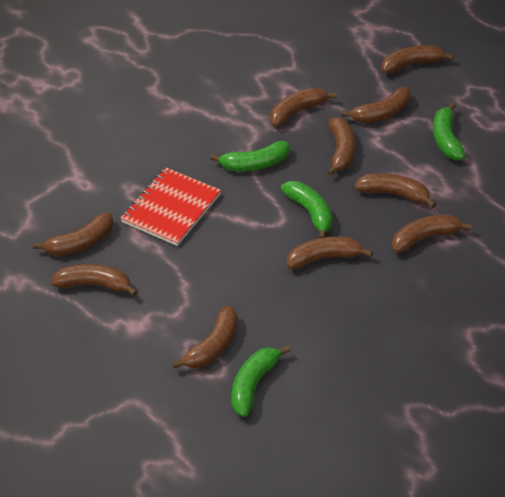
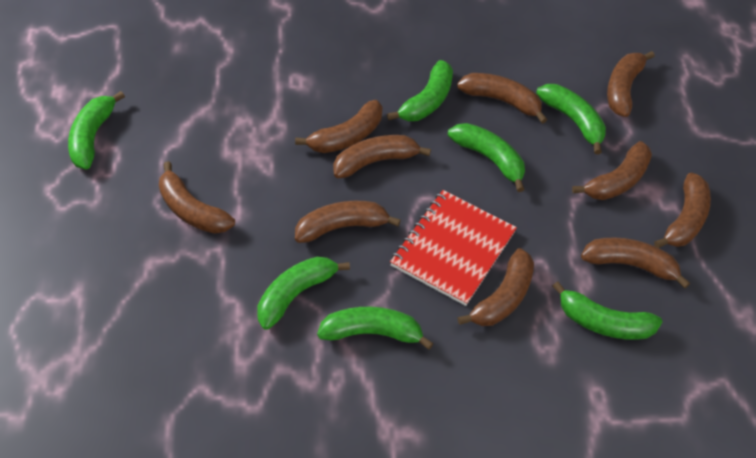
green banana: [211,141,289,171] [231,345,290,417] [281,181,333,238] [433,102,465,160] = 4 -> [68,91,125,169] [257,257,350,330] [317,307,434,350] [387,60,453,121] [448,123,525,192] [536,84,606,154] [553,281,662,340] = 7

